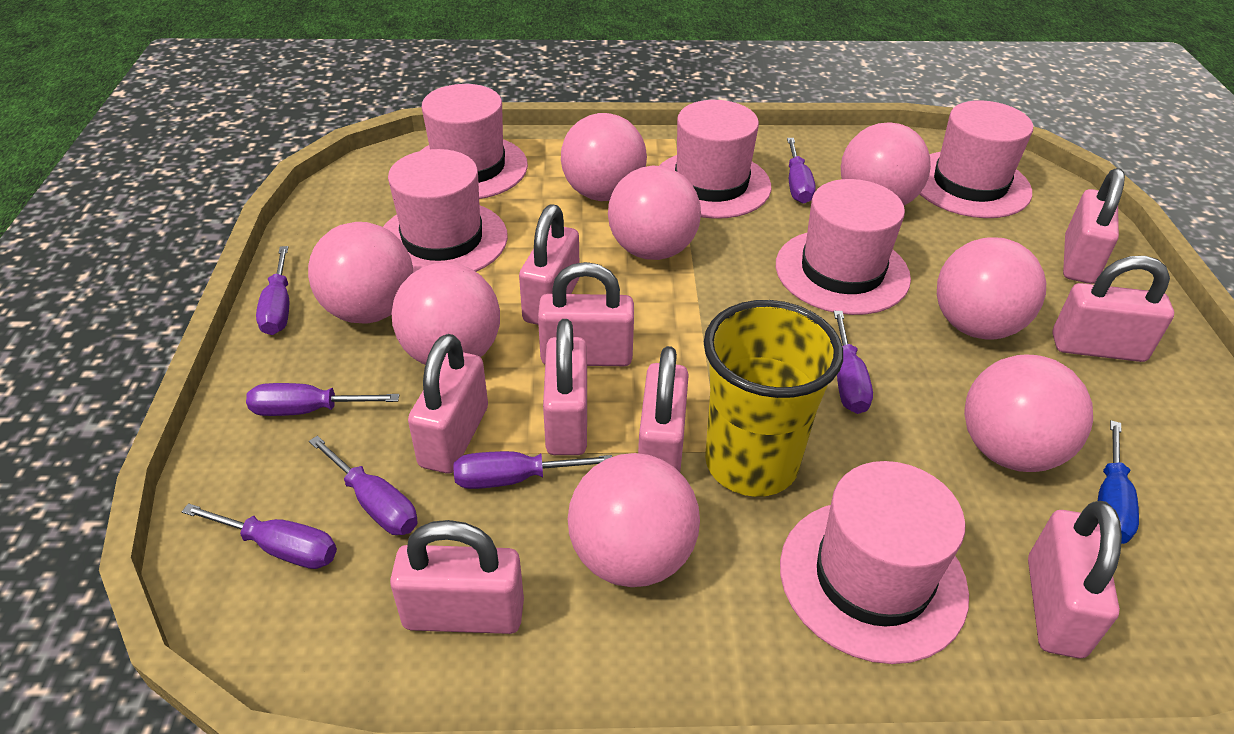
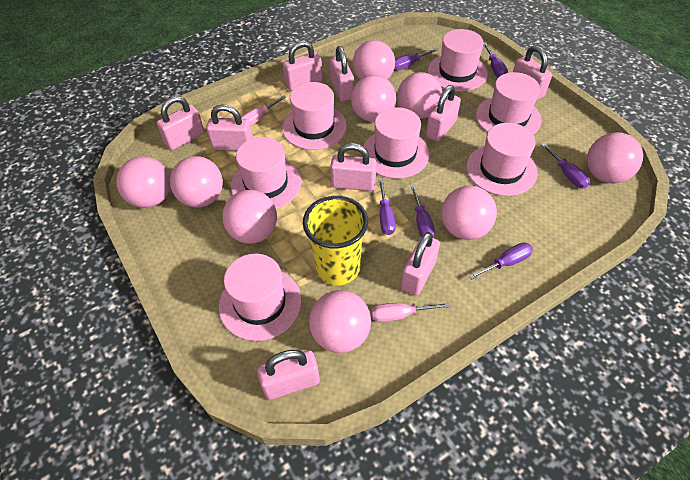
blue screwdriver: [1098,420,1139,544] = 1 -> none = 0
pink ball: [308,222,413,324] [392,262,500,365] [561,113,647,201] [568,453,700,587] [608,166,701,260] [841,122,931,206] [937,237,1046,340] [964,354,1093,472] = 8 -> [116,156,170,208] [170,156,223,208] [222,190,277,244] [309,290,371,353] [351,75,396,122] [353,40,395,80] [397,72,442,119] [441,186,497,240] [587,132,643,183] = 9
pink hat: [383,149,508,273] [421,84,528,199] [659,100,771,219] [776,179,911,315] [780,461,969,664] [920,100,1033,218] = 6 -> [219,254,302,341] [231,137,301,209] [282,82,347,150] [362,107,430,179] [428,29,488,91] [466,123,537,196] [476,72,542,134] = 7
pink screwdriver: none = 0 -> [241,95,286,126] [371,302,450,322] = 2
purple screwdriver: [182,503,337,569] [246,383,399,416] [256,246,289,335] [309,436,418,535] [453,451,612,489] [787,138,816,204] [834,311,873,414] = 7 -> [379,180,396,235] [394,48,438,71] [411,185,435,238] [469,242,533,279] [483,43,508,78] [541,143,590,189] = 6

